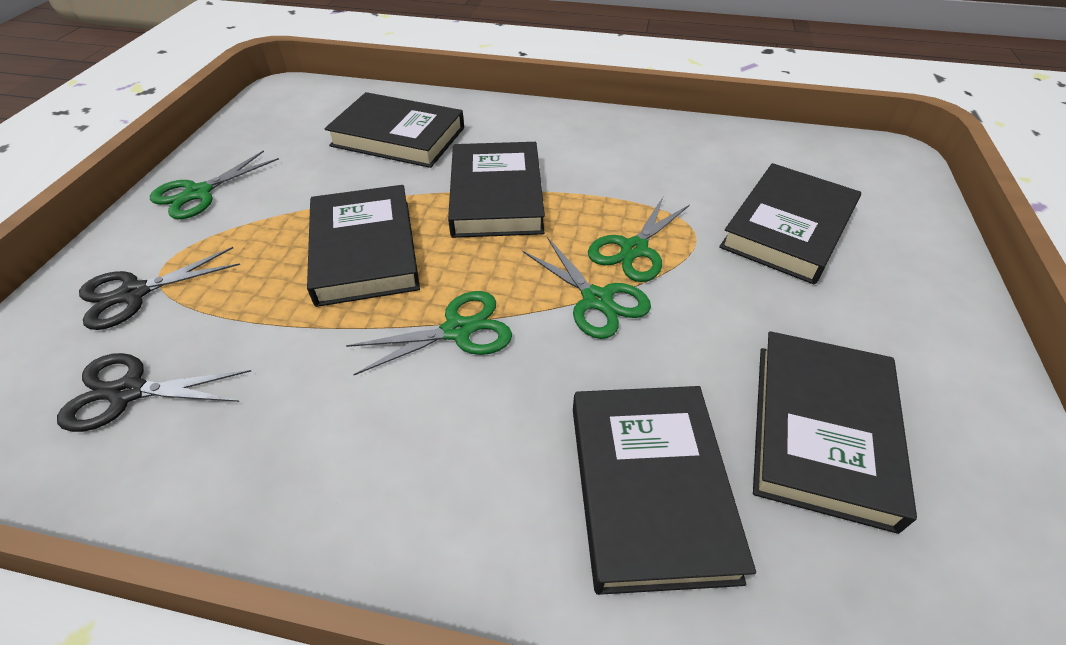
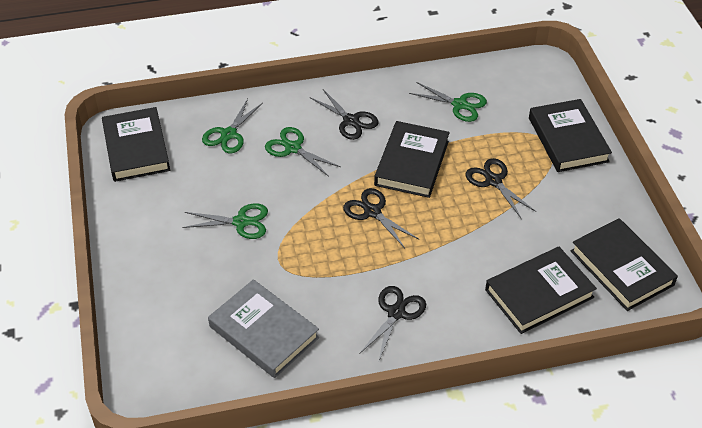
black book: [307,185,420,307] [325,92,464,168] [448,142,545,238] [573,386,756,595] [719,163,861,284] [753,331,917,534] = 6 -> [102,107,170,182] [374,121,450,198] [485,247,597,334] [529,99,612,172] [571,218,678,311] = 5
black scissors: [57,353,251,432] [79,247,240,330] = 2 -> [310,89,379,140] [343,188,419,248] [359,286,426,361] [465,158,536,219] = 4
grey book: none = 0 -> [208,279,319,378] = 1

